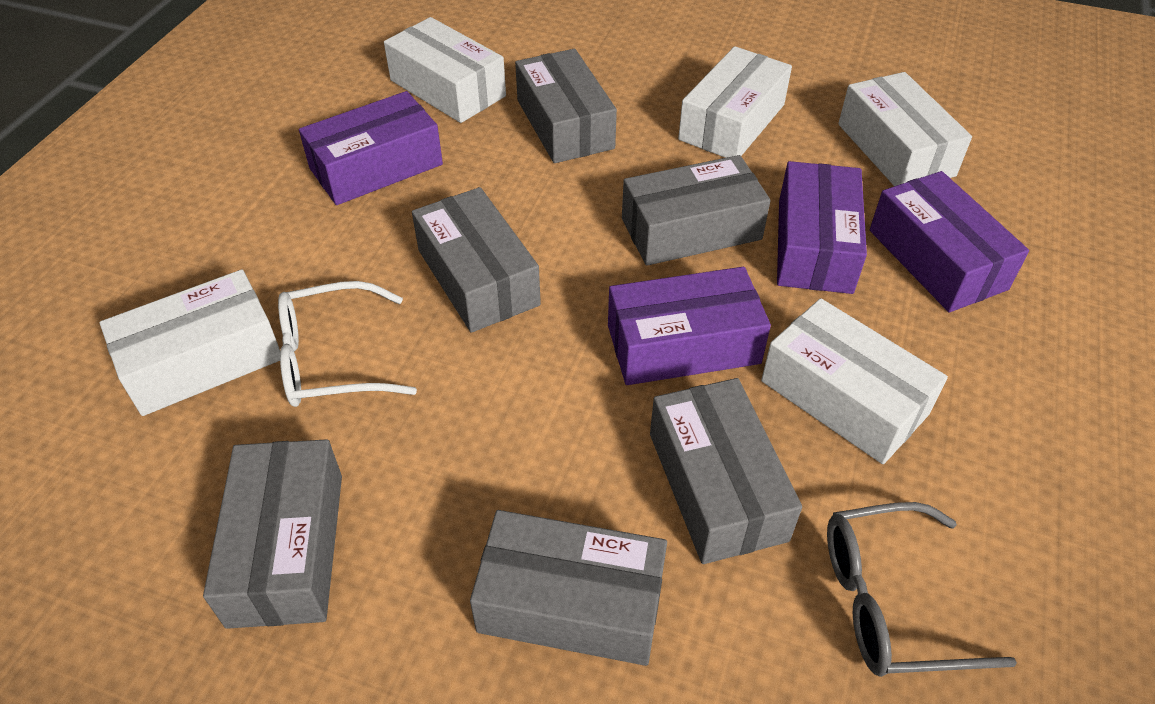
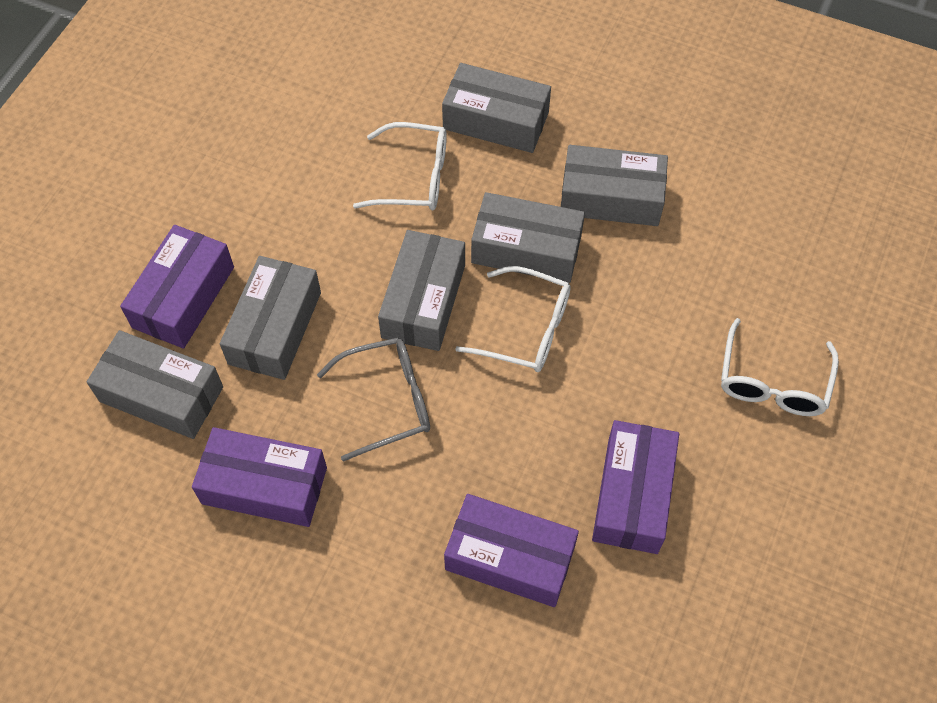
white box: [100,270,280,416] [384,17,506,123] [678,46,792,158] [761,298,948,464] [838,72,972,186] = 5 -> none = 0
white glasses: [278,281,417,407] = 1 -> [353,122,447,211] [455,266,571,372] [721,318,839,416] = 3

